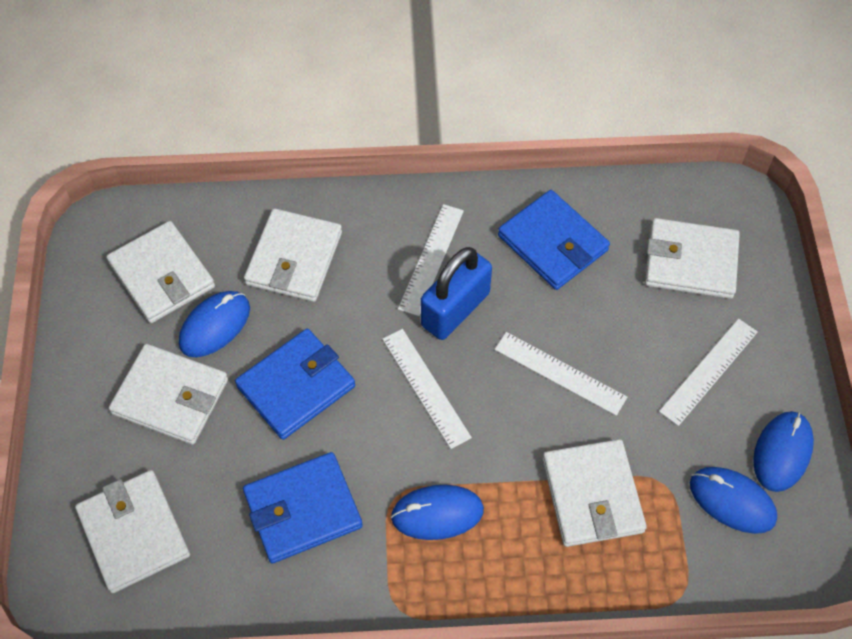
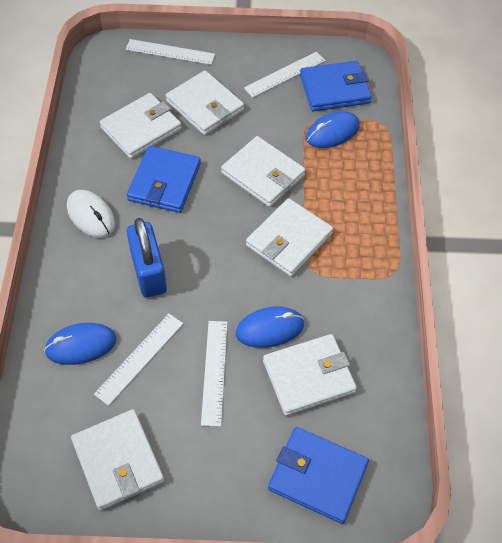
blue mouse: [179,291,250,357] [391,485,484,540] [690,467,777,534] [753,411,814,492] = 4 -> [44,323,116,365] [236,307,304,348] [306,111,359,148] = 3
white mouse: none = 0 -> [67,190,115,238] = 1

